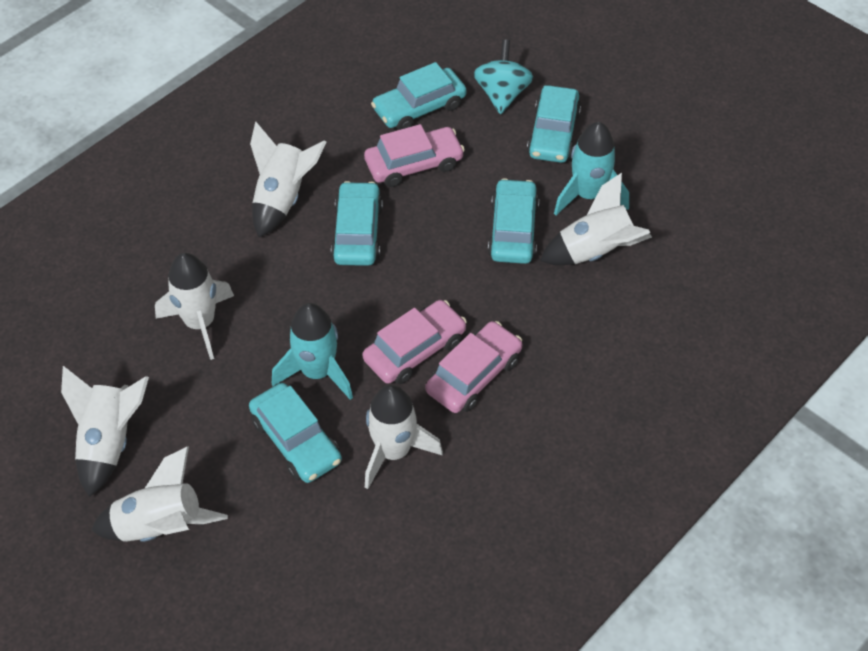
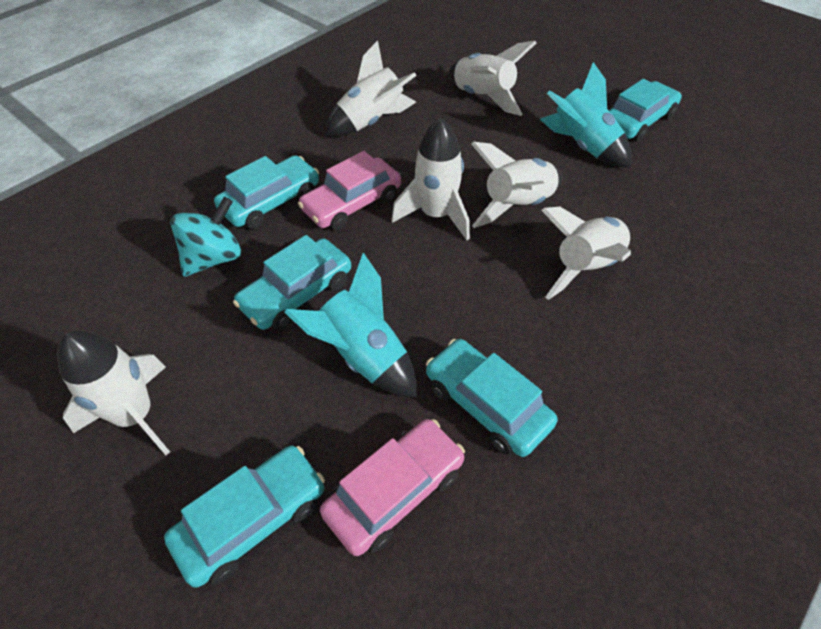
pink car: [363,300,467,384] [364,124,465,187] [425,321,522,413] = 3 -> [298,151,401,230] [320,419,465,556] = 2

